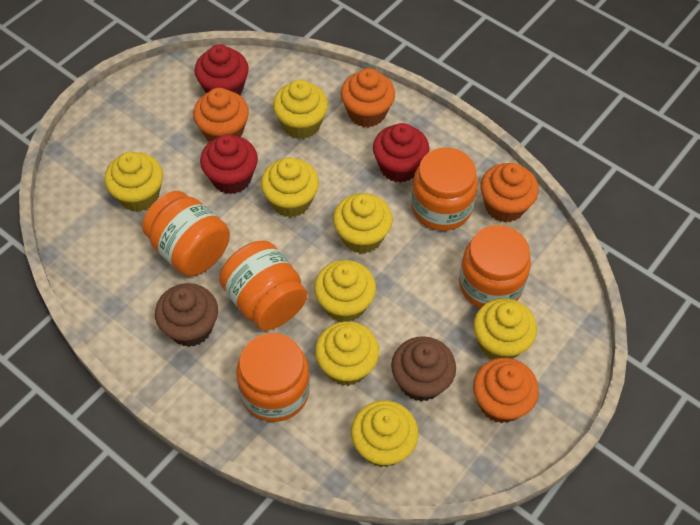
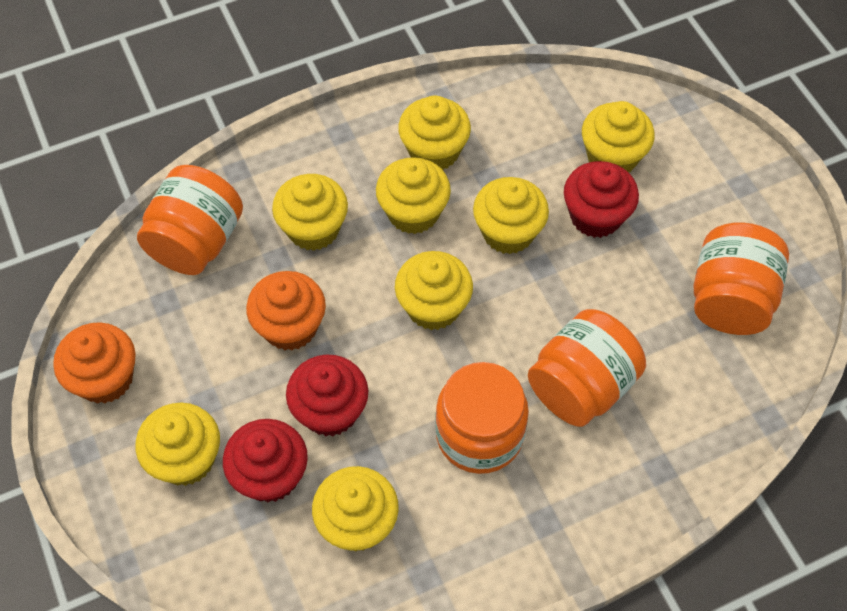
brown cupcake: [155,283,218,347] [391,336,456,402] = 2 -> none = 0
orange cupcake: [193,88,249,142] [341,68,395,127] [473,358,539,423] [480,163,538,223] = 4 -> [53,322,136,403] [246,271,326,351] = 2
orange jar: [142,191,230,276] [219,241,307,330] [236,333,310,422] [411,148,478,231] [459,225,531,308] = 5 -> [137,165,243,275] [435,362,529,474] [528,309,646,427] [694,222,789,335] = 4

